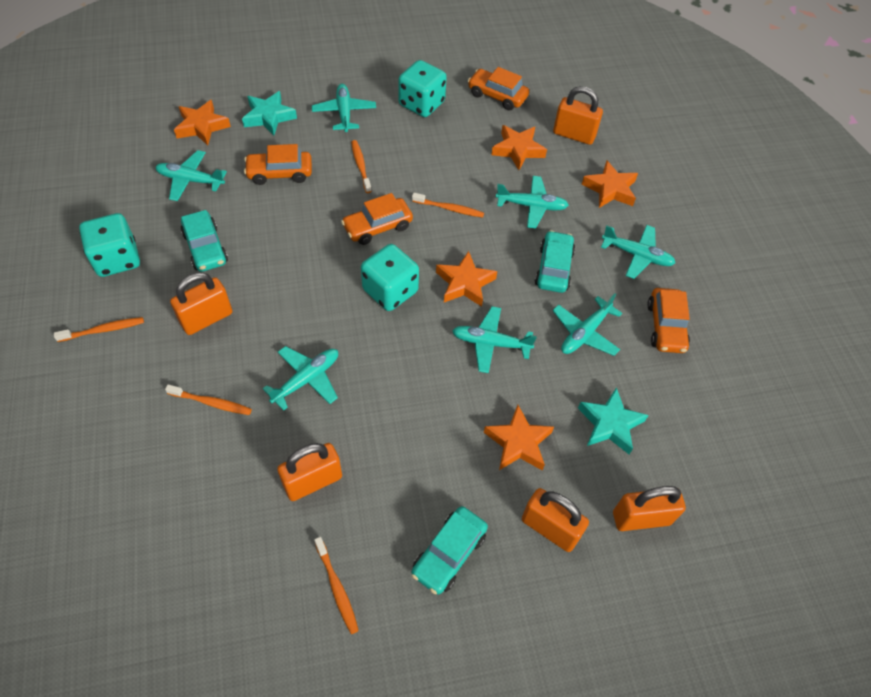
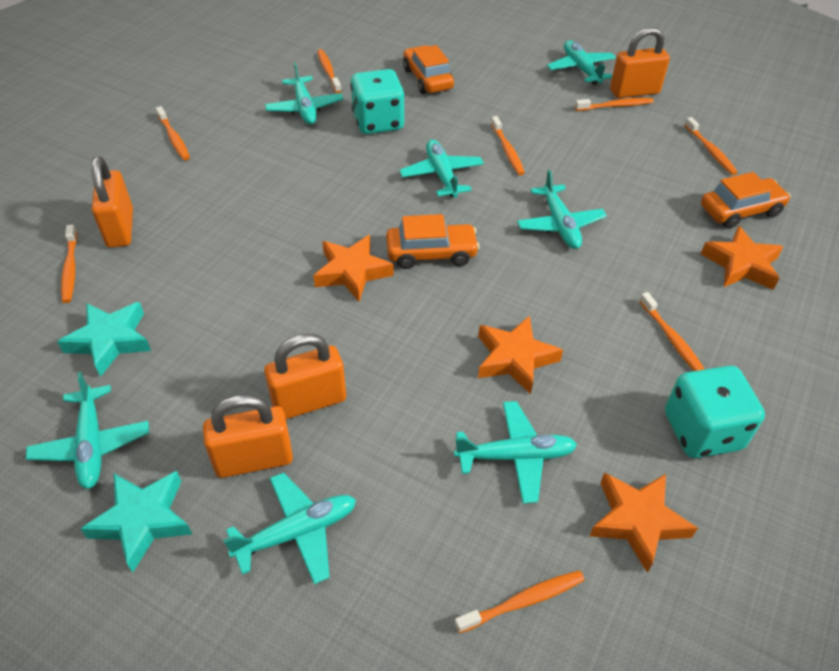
orange car: [244,144,312,185] [341,193,413,245] [468,67,529,111] [647,288,690,353] = 4 -> [386,214,480,269] [403,45,454,94] [701,172,791,229] = 3
orange padlock: [170,272,232,335] [277,443,342,501] [522,488,589,552] [553,86,603,145] [613,486,686,531] = 5 -> [91,156,133,248] [203,394,293,478] [264,333,346,419] [610,27,670,98] = 4
orange star: [174,100,231,146] [436,251,497,307] [484,405,554,470] [492,125,547,170] [582,160,638,208] = 5 -> [313,235,394,302] [478,315,563,395] [590,473,698,573] [701,226,783,290] = 4
orange toothbrush: [54,317,144,342] [165,384,252,415] [314,537,359,634] [351,140,372,193] [412,193,484,218] = 5 -> [61,224,77,303] [156,106,190,160] [317,49,341,93] [455,570,585,633] [491,116,525,175] [575,98,654,111] [639,292,704,371] [684,117,738,175] = 8
turquoise car: [181,210,228,272] [411,506,488,594] [535,230,575,293] = 3 -> none = 0
turquoise dice: [79,213,140,277] [361,244,419,311] [398,60,447,117] = 3 -> [350,69,405,134] [665,366,765,458] = 2

